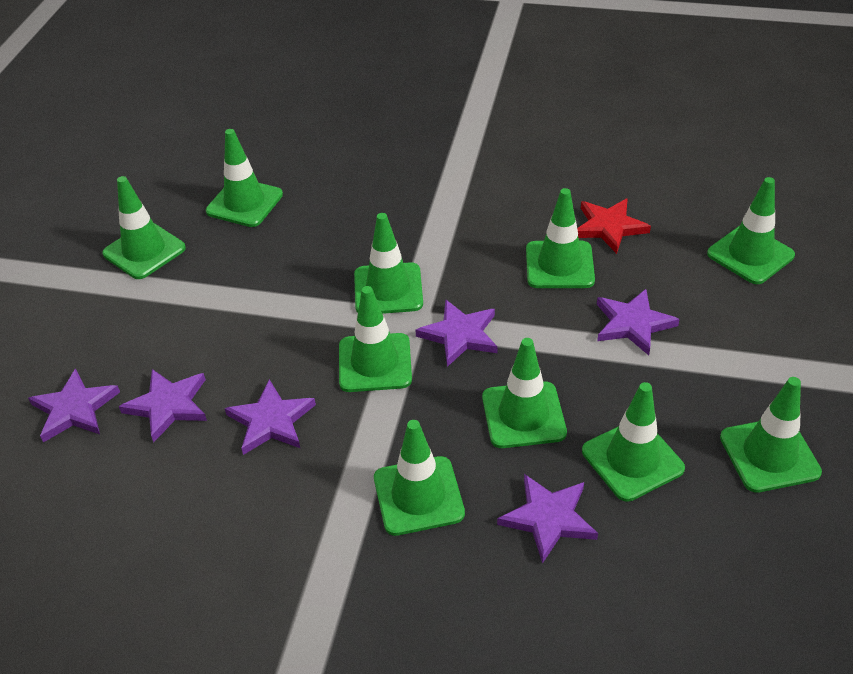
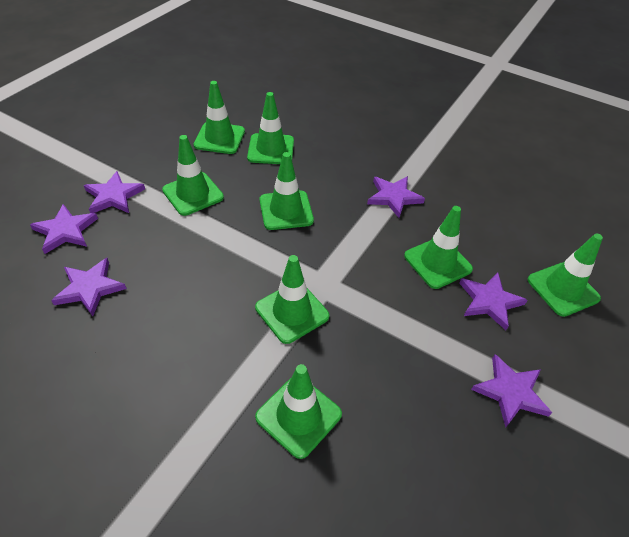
green traffic cone: [102,176,186,279] [206,129,283,227] [339,286,412,392] [354,213,423,314] [374,420,465,536] [482,338,567,448] [526,188,595,288] [582,382,685,502] [707,177,795,284] [720,377,822,493] = 10 -> [162,135,224,216] [193,81,245,154] [247,92,294,164] [255,255,329,344] [255,364,342,459] [259,152,314,230] [404,206,473,289] [528,233,603,317] = 8
red star: [577,198,651,254] = 1 -> none = 0

